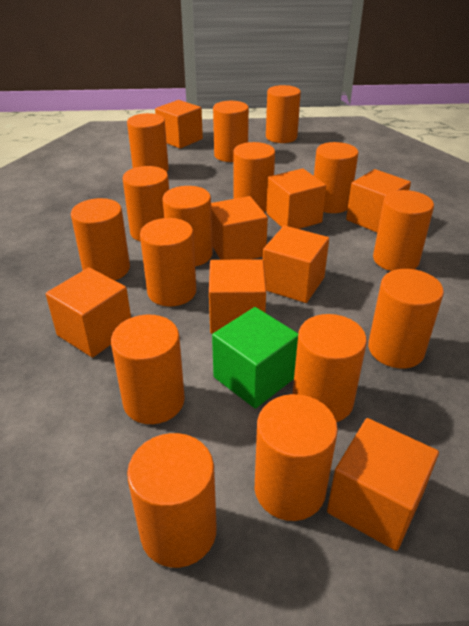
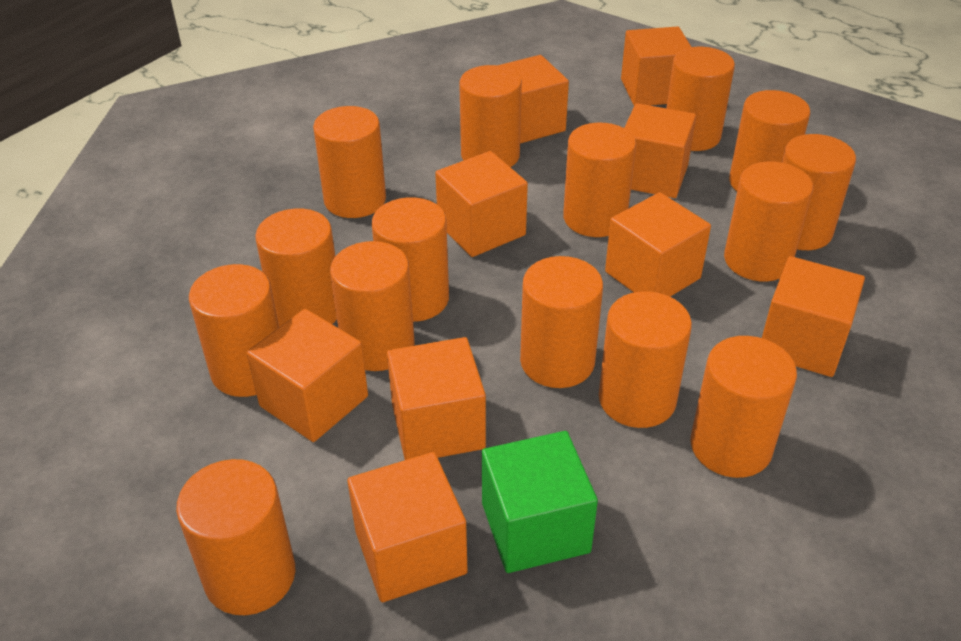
orange cube: [46,267,131,358] [155,100,203,148] [209,259,266,334] [211,196,268,260] [263,226,329,303] [266,168,326,229] [327,418,439,551] [346,169,411,233] = 8 -> [247,309,368,442] [347,452,468,602] [387,337,486,460] [435,151,528,257] [497,55,569,143] [605,192,711,297] [621,26,691,106] [624,103,696,198] [762,256,865,377] = 9

